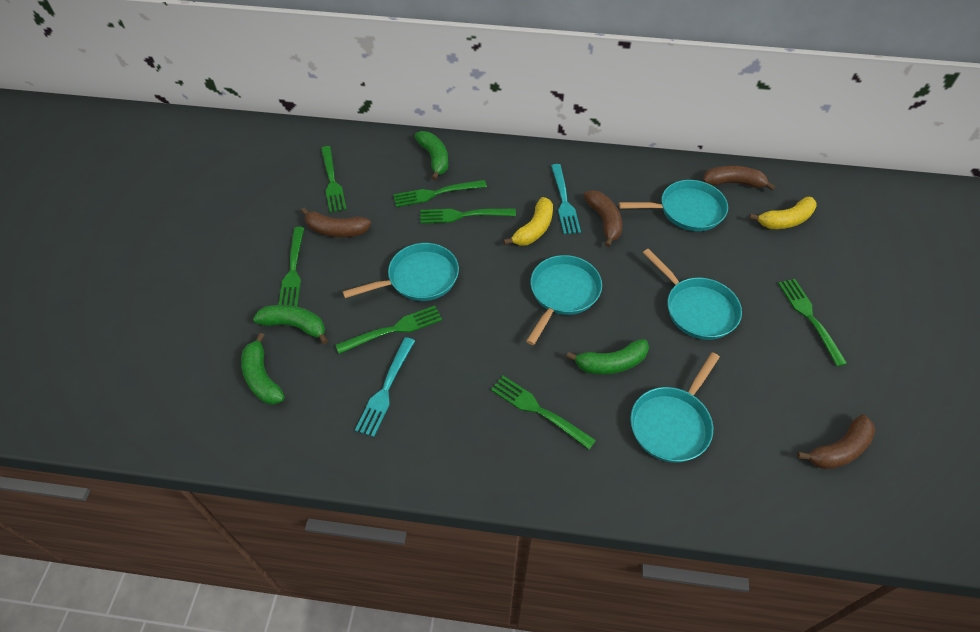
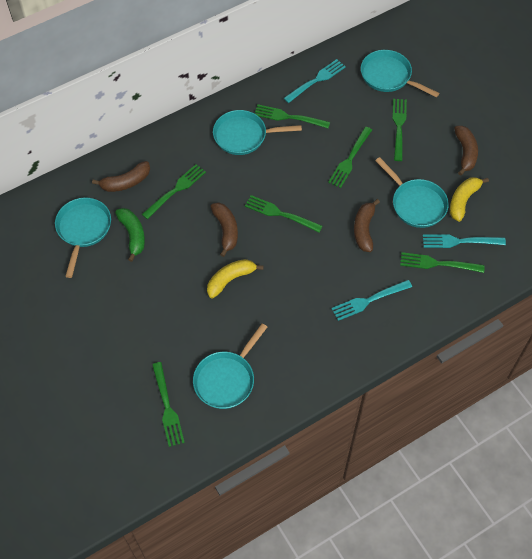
green banana: [241,333,285,405] [253,305,328,344] [414,131,448,180] [566,339,649,375] = 4 -> [115,208,145,262] = 1
turquoise fork: [355,337,415,437] [551,164,581,234] = 2 -> [284,59,346,103] [331,280,412,321] [423,234,506,248] = 3

